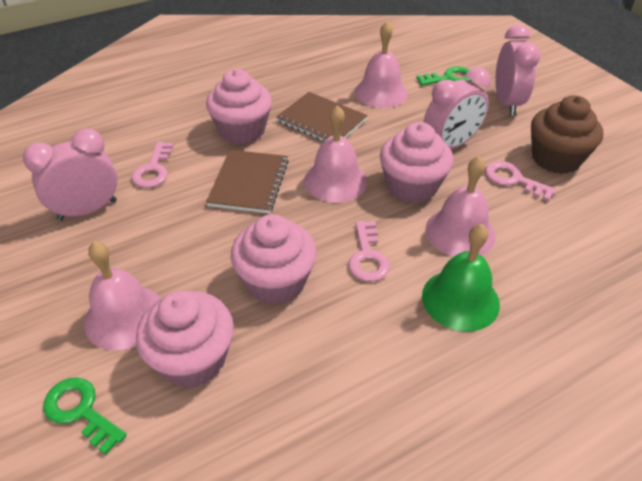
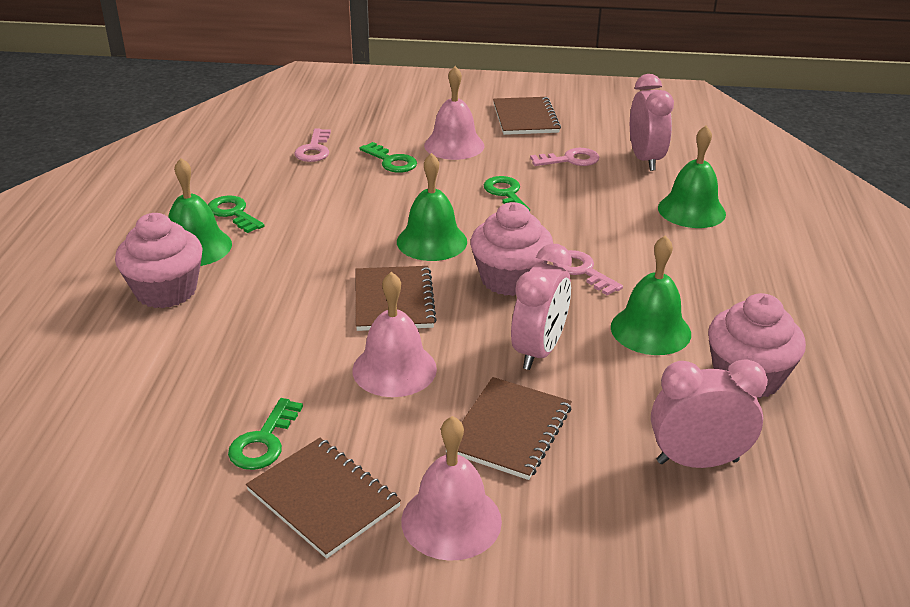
brown cupcake: [531,95,603,174] = 1 -> none = 0
brown notebook: [206,150,289,213] [276,92,368,142] = 2 -> [246,438,401,559] [356,266,437,331] [445,377,572,480] [493,97,561,135] = 4
green bell: [422,224,500,332] = 1 -> [168,158,232,266] [397,153,467,261] [611,235,691,355] [658,125,726,228] = 4
green key: [43,377,127,455] [416,67,472,86] = 2 -> [208,196,264,233] [228,398,303,470] [360,142,417,173] [484,176,530,211] = 4
pink bell: [84,241,161,350] [304,105,367,203] [354,21,408,108] [425,156,495,257] = 4 -> [352,272,437,397] [401,416,502,561] [424,66,484,160] = 3
pink cupcake: [136,291,234,388] [206,69,272,144] [231,214,317,305] [380,122,453,203] = 4 -> [115,213,203,308] [470,202,553,296] [708,293,806,399] = 3

